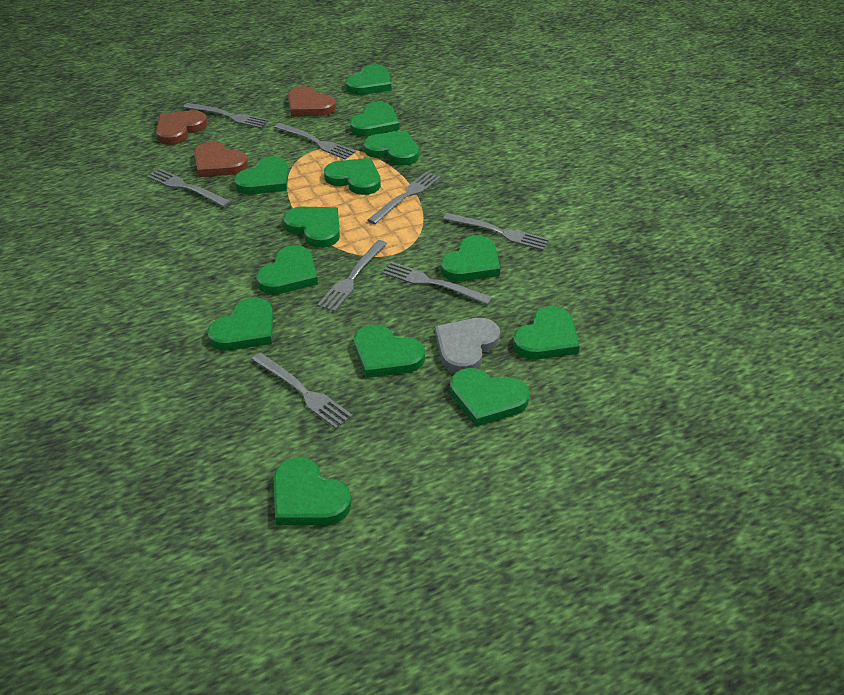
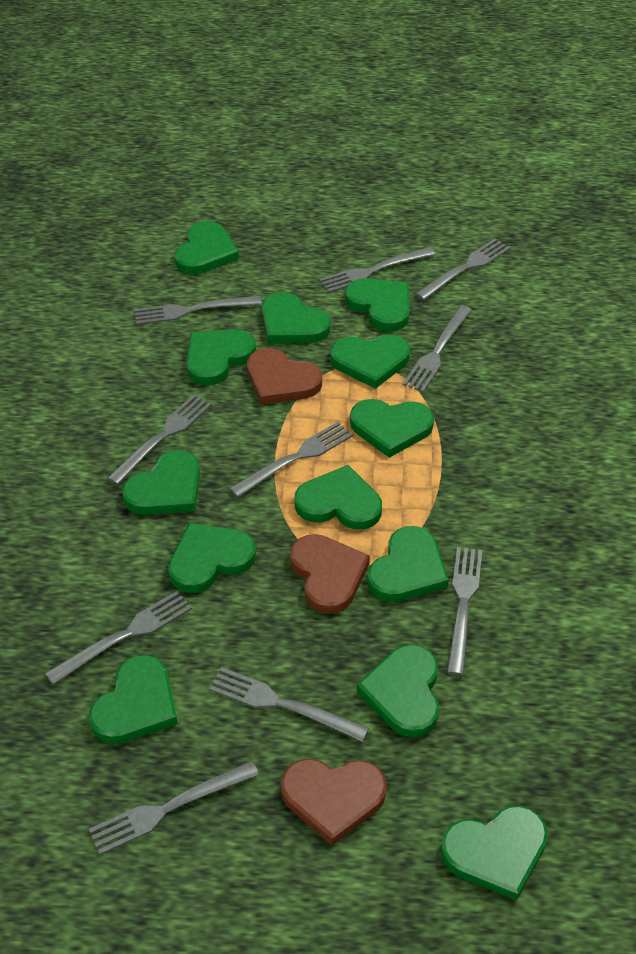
grey fork: [147,168,231,207] [183,103,269,128] [251,352,353,429] [274,123,356,160] [317,240,387,312] [368,172,441,224] [382,261,493,305] [443,213,549,251] = 8 -> [45,591,192,685] [89,761,259,855] [107,394,212,485] [134,296,262,325] [209,667,369,742] [229,422,353,498] [319,247,436,293] [403,305,472,392] [415,239,510,300] [447,547,482,676] = 10
grey heart: [435,318,500,373] = 1 -> none = 0

